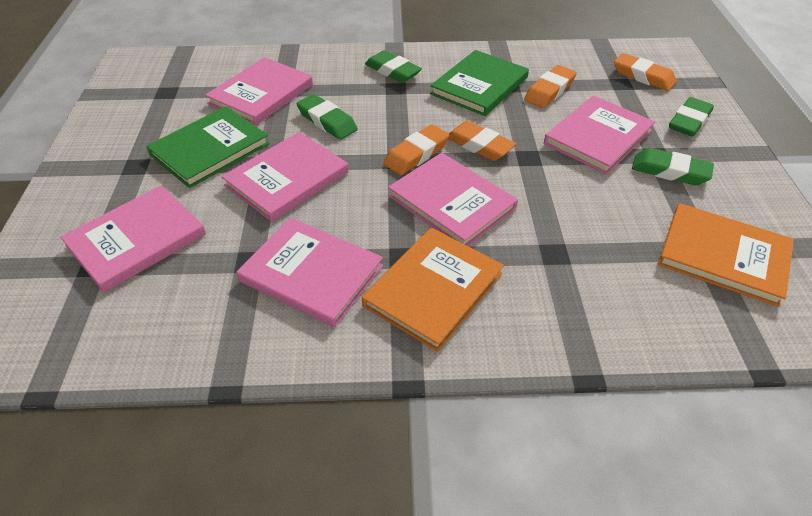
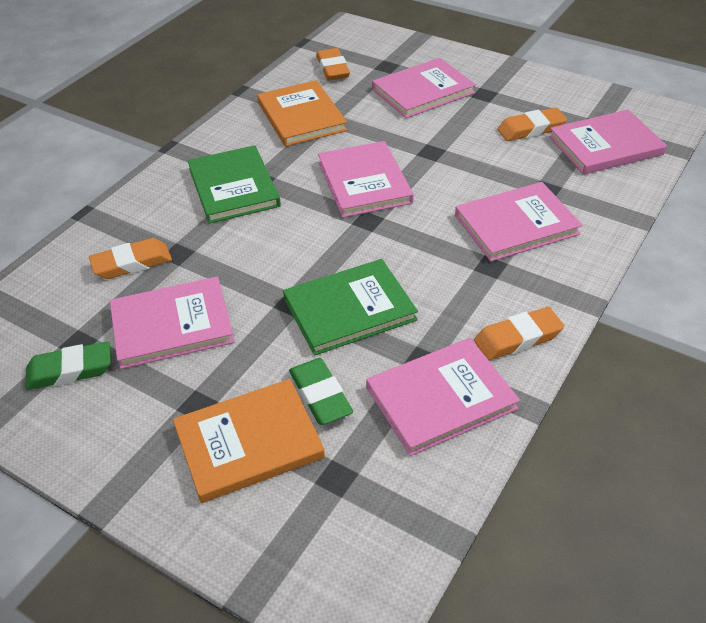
green eraser: [297,94,358,140] [365,50,422,83] [632,148,714,185] [669,97,714,137] = 4 -> [25,342,111,390] [289,358,353,425] = 2

